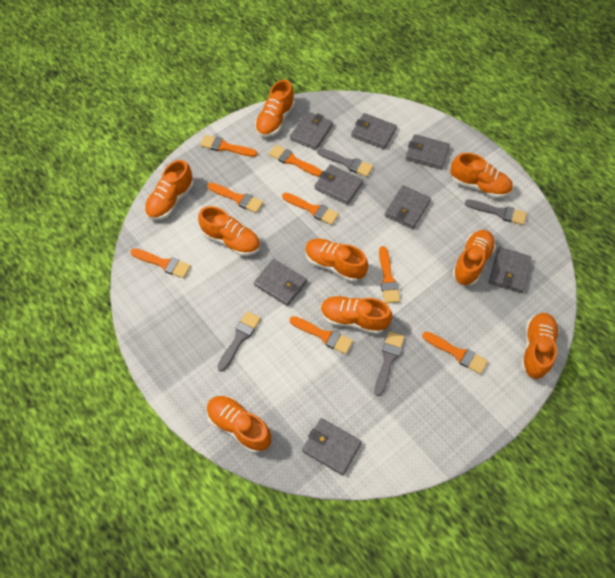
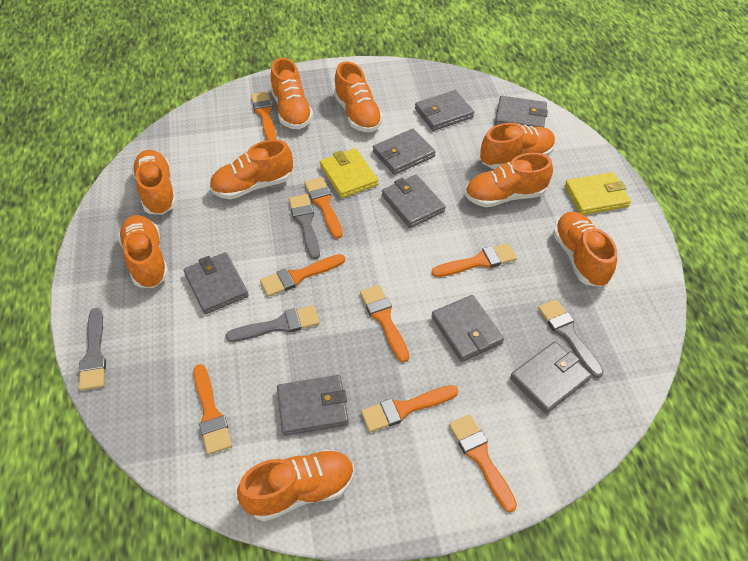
yellow wallet: none = 0 -> [320,148,378,198] [565,172,631,215] = 2

